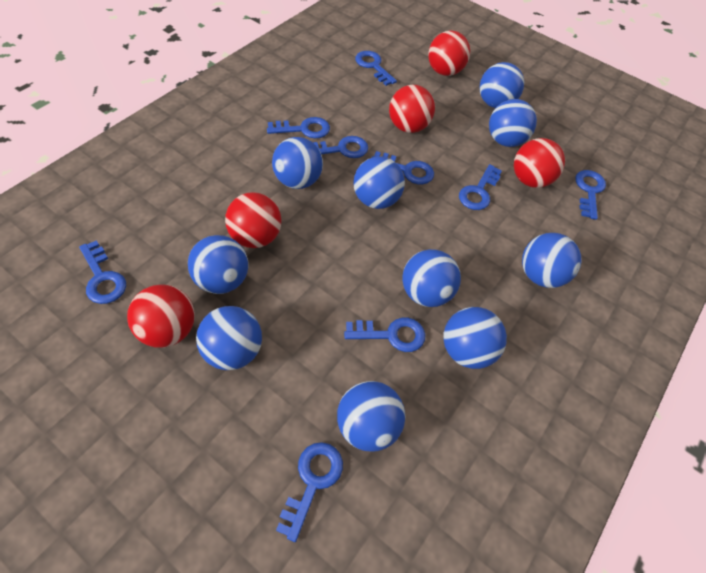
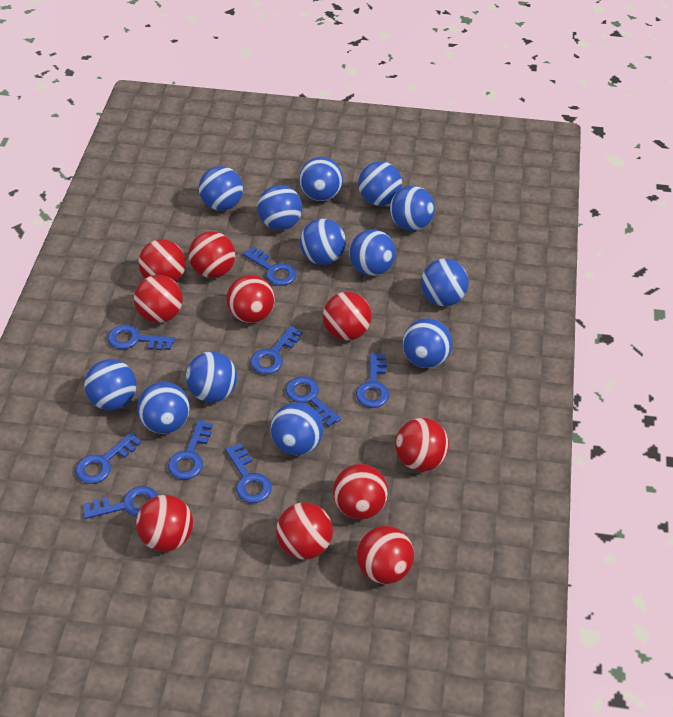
blue ball: [188,235,249,294] [196,306,262,370] [272,137,323,189] [337,381,406,452] [353,156,405,209] [402,249,461,307] [443,307,507,369] [480,62,524,108] [489,99,537,147] [522,233,581,288] = 10 -> [84,359,137,410] [137,382,190,434] [186,351,237,403] [199,166,243,211] [258,185,302,230] [271,402,323,455] [299,157,343,201] [300,219,346,265] [349,229,396,276] [358,161,402,206] [390,186,435,231] [402,318,453,368] [421,259,469,306] = 13
red ball: [127,284,195,348] [225,192,282,248] [389,85,435,133] [428,31,470,76] [514,138,565,188] = 5 -> [134,275,183,323] [136,495,193,552] [138,239,186,282] [189,231,235,278] [226,275,275,323] [276,502,333,560] [323,292,372,341] [333,464,388,519] [357,526,414,584] [395,418,449,471] = 10

